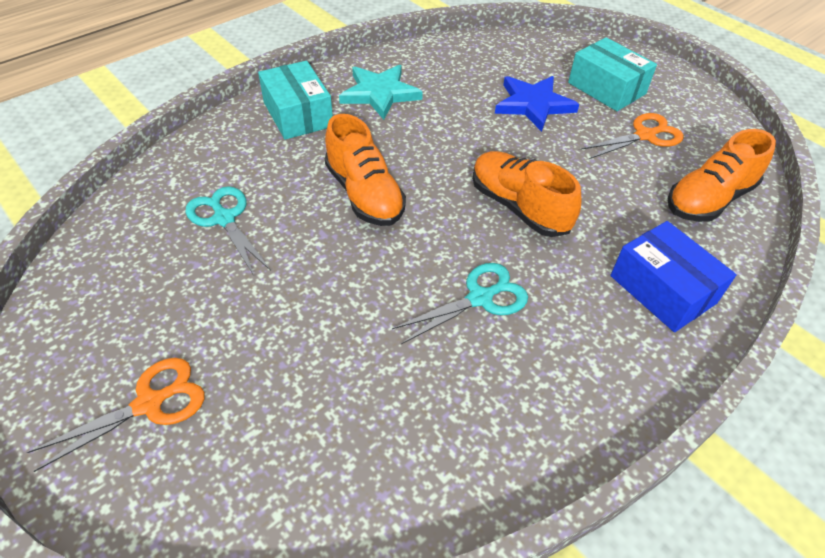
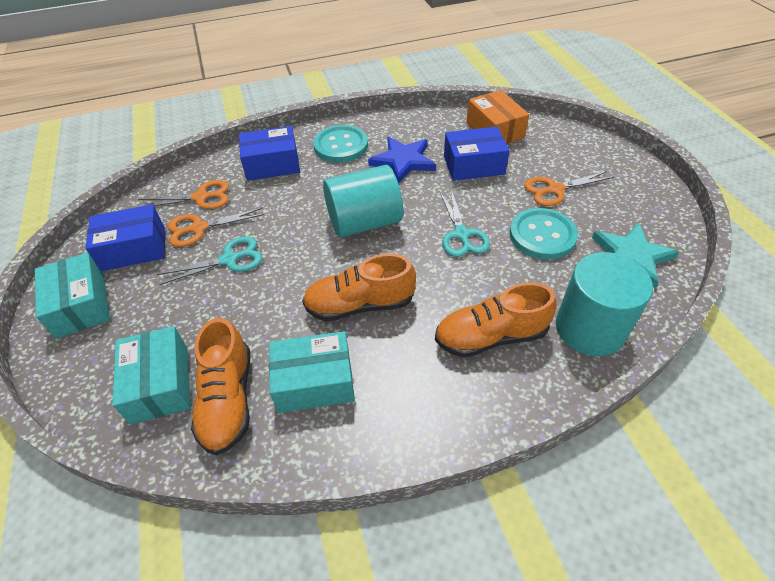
blue box: [611,221,737,332] = 1 -> [86,204,165,271] [239,126,300,181] [444,127,510,181] = 3
orange box: none = 0 -> [466,90,529,144] = 1
orange scissors: [27,358,205,472] [580,113,684,159] = 2 -> [138,180,229,209] [168,208,264,247] [524,171,614,206] = 3
turquoise box: [258,61,333,140] [568,37,657,111] = 2 -> [35,253,110,339] [112,326,191,425] [269,331,355,413] = 3
turquoise button: none = 0 -> [313,125,368,163] [510,208,578,260] = 2
turquoise cylinder: none = 0 -> [323,165,403,237] [556,252,653,356] = 2

